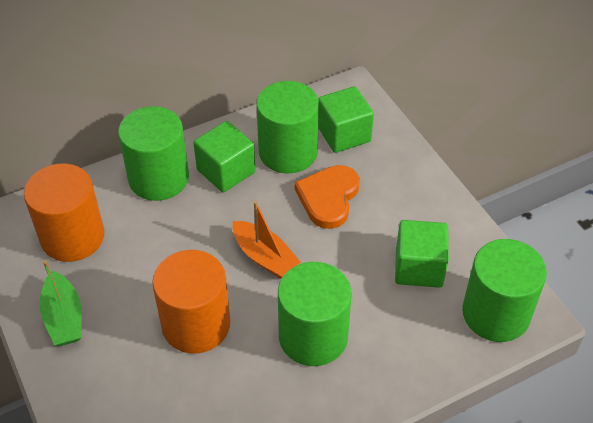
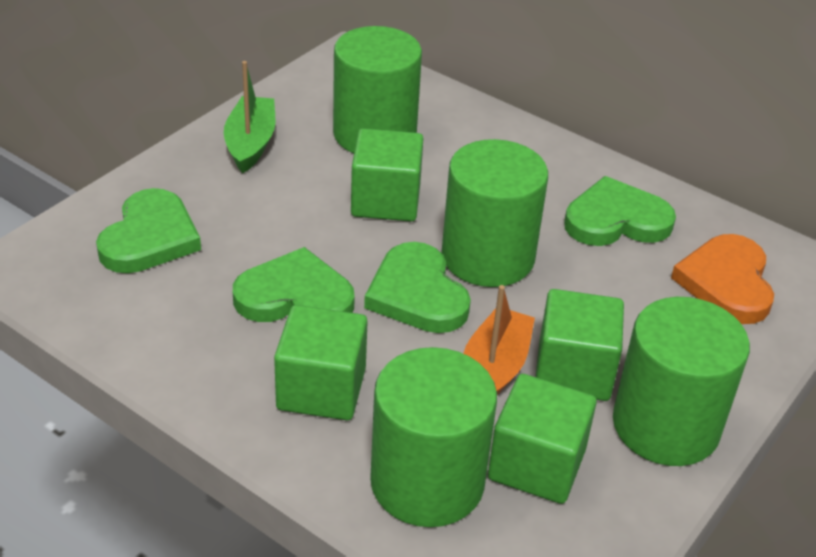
green cube: [193,121,256,193] [318,86,374,153] [395,220,449,288] = 3 -> [274,305,368,420] [351,128,424,221] [488,374,597,504] [536,289,624,401] = 4
green heart: none = 0 -> [96,188,201,273] [233,247,355,322] [364,242,471,333] [564,176,676,246] = 4
orange cylinder: [24,163,105,262] [152,250,230,354] = 2 -> none = 0

